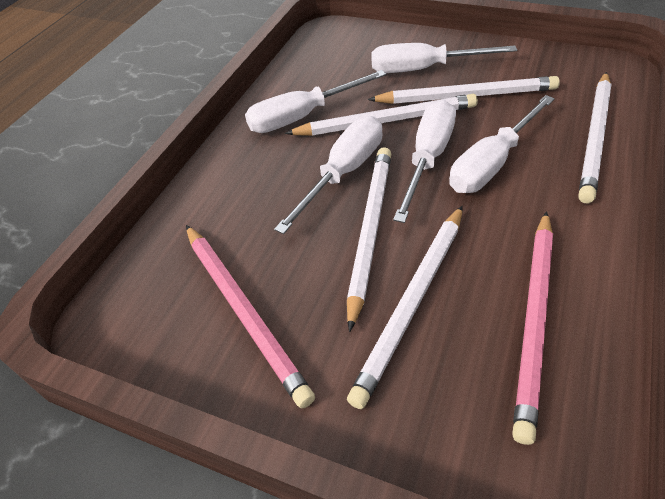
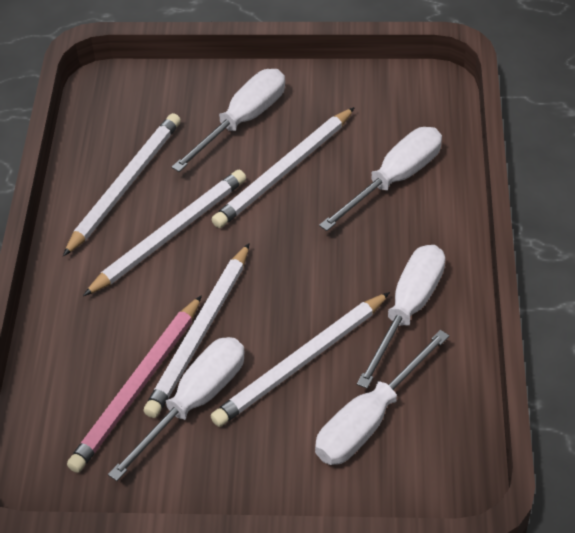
pink pencil: [186,225,315,409] [512,211,553,445] = 2 -> [67,295,202,473] = 1

